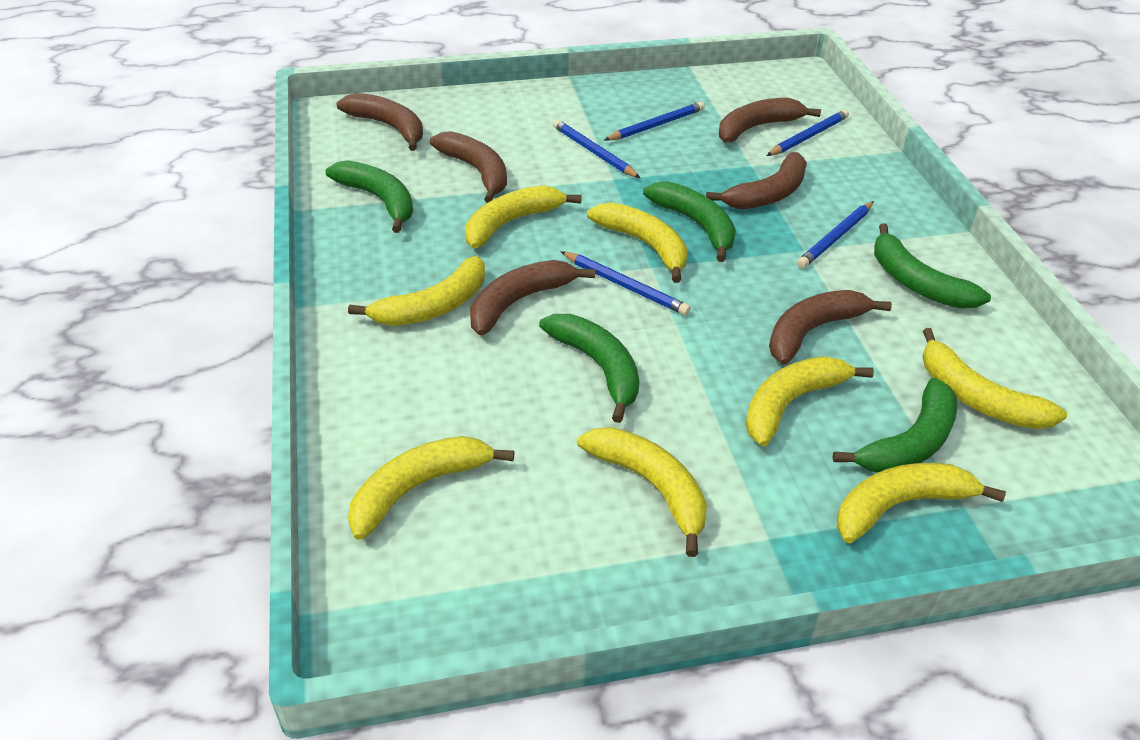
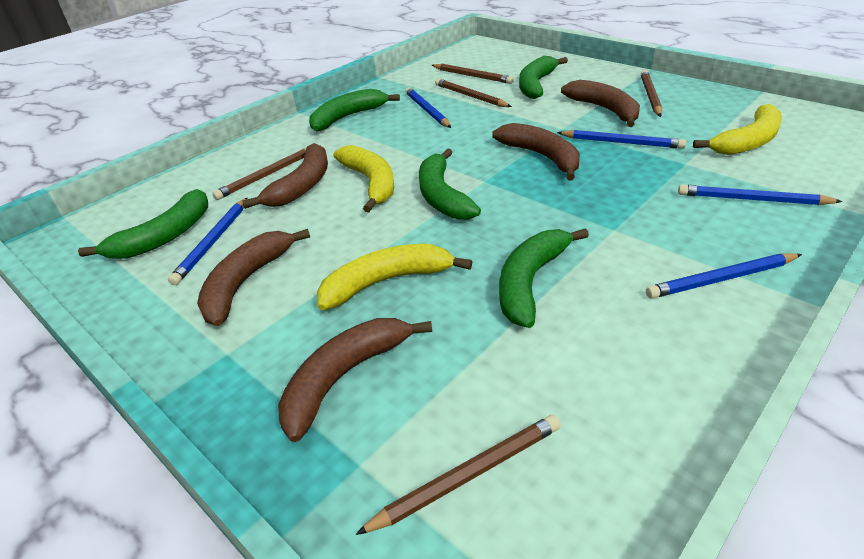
brown banana: [336,93,423,151] [430,131,507,203] [470,260,595,336] [706,152,807,209] [719,98,821,142] [769,290,892,365] = 6 -> [197,229,310,326] [242,143,328,209] [278,318,432,442] [492,123,580,180] [561,80,640,127] = 5
brown pencil: none = 0 -> [212,148,306,200] [356,415,561,535] [432,64,514,84] [435,78,512,107] [641,70,662,117] = 5
yellow banana: [348,256,485,326] [348,436,514,540] [466,185,582,249] [578,427,707,557] [587,202,687,283] [745,356,874,446] [837,463,1006,543] [923,328,1067,429] = 8 -> [317,244,472,310] [333,145,394,212] [693,104,782,155] = 3

